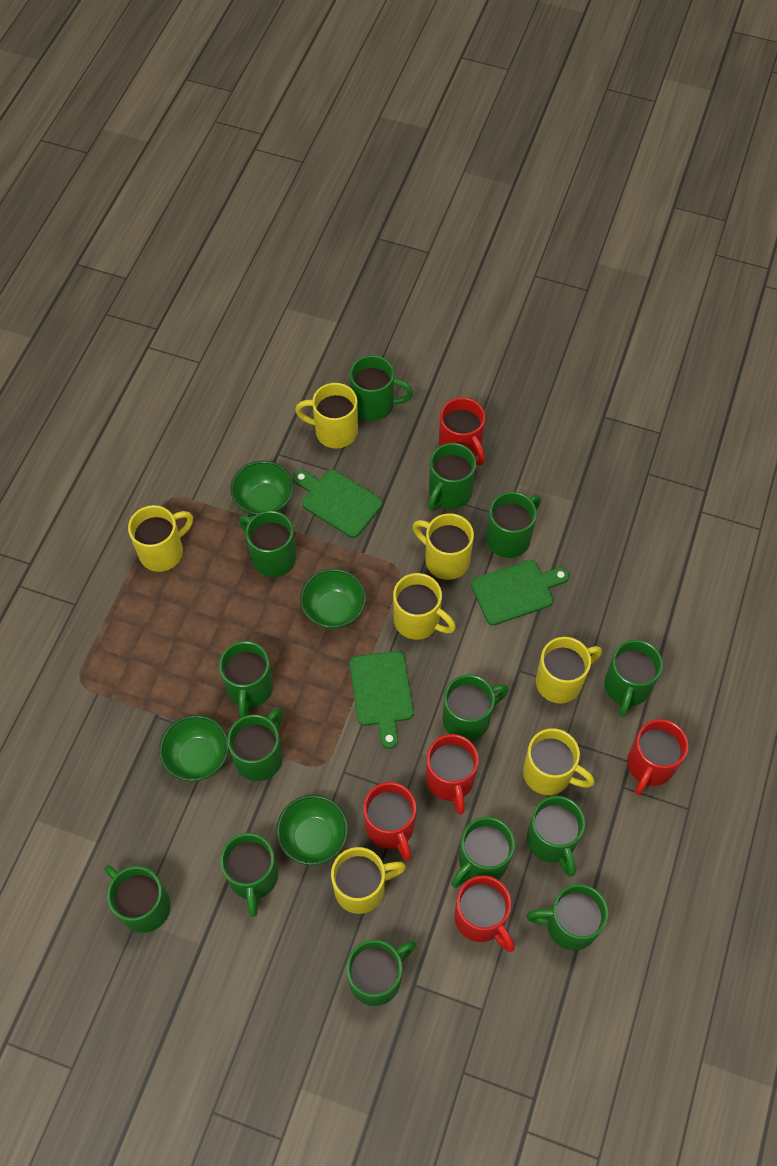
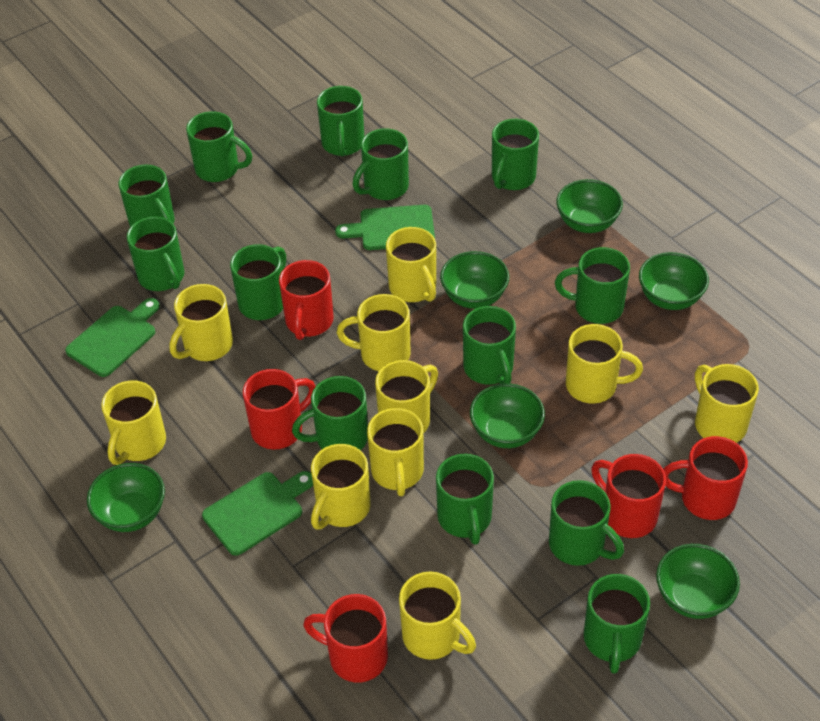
green bowl: [159,715,229,782] [230,461,294,516] [276,795,348,865] [300,569,366,629] = 4 -> [87,463,165,532] [440,251,509,309] [470,383,545,448] [556,179,623,233] [639,252,709,310] [656,544,740,619] = 6
green mug: [104,865,171,933] [219,641,273,718] [220,833,278,917] [227,708,283,781] [239,511,296,577] [346,940,416,1006] [350,355,413,421] [428,443,476,511] [443,674,509,741] [451,817,515,888] [486,492,541,558] [526,884,608,951] [527,796,585,877] [604,640,663,717] = 14 -> [118,165,175,227] [127,217,184,291] [186,111,252,182] [230,244,286,320] [292,376,368,450] [317,86,364,156] [353,129,409,200] [436,454,494,545] [463,306,516,385] [492,119,539,190] [549,480,624,566] [555,247,630,324] [584,574,650,674] = 13
yellow mug: [128,505,193,572] [295,383,358,448] [331,847,406,914] [393,573,456,640] [413,513,474,580] [523,728,594,795] [536,637,602,703] = 7 -> [101,381,166,465] [169,284,233,361] [311,444,370,529] [337,294,411,371] [367,408,424,496] [375,360,438,434] [386,227,436,302] [399,572,476,660] [566,324,643,404] [695,364,759,443] = 10

